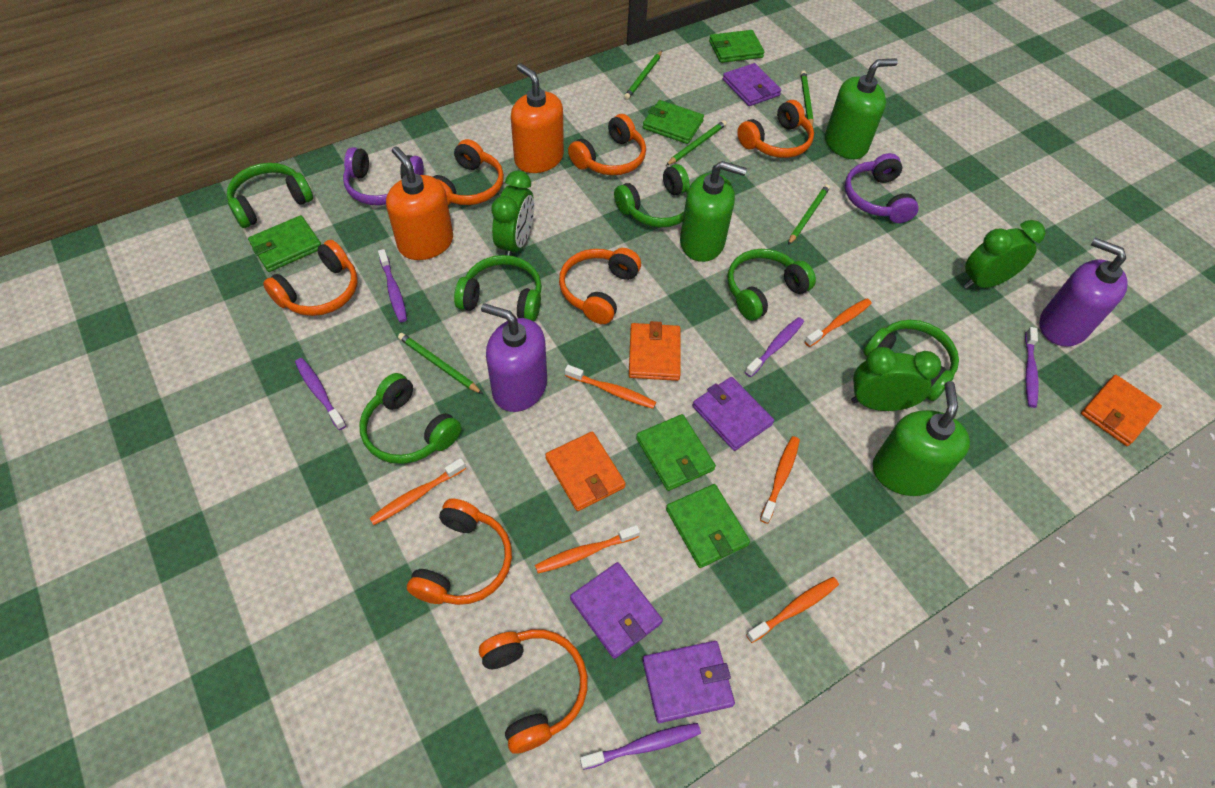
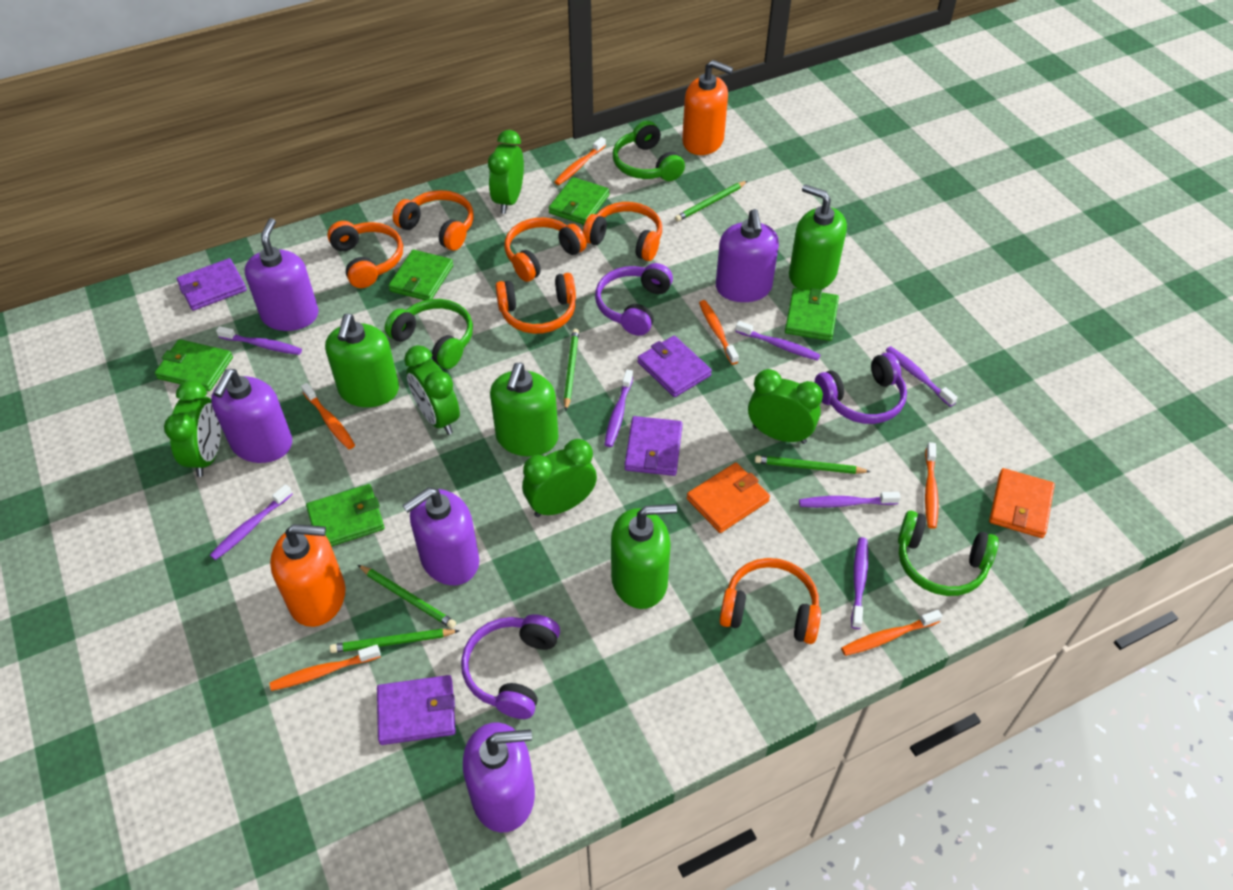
green clock: [491,170,534,256] [851,347,941,411] [964,220,1045,289] = 3 -> [164,380,221,477] [404,345,460,435] [488,130,524,214] [522,439,597,517] [748,369,823,444] = 5
green headphones: [227,163,313,228] [359,373,461,464] [454,255,542,322] [614,164,690,228] [728,249,816,321] [863,320,959,401] = 6 -> [385,299,473,369] [613,121,685,181] [898,511,999,596] = 3
green soap dispenser: [680,161,747,262] [825,58,898,159] [872,381,970,496] = 3 -> [325,314,399,407] [490,363,558,456] [611,504,677,609] [789,184,847,290] = 4
orange headphones: [263,240,357,316] [407,499,512,605] [433,139,504,205] [479,629,588,754] [559,248,641,324] [568,114,646,175] [737,100,814,158] = 7 -> [327,221,403,288] [393,190,474,251] [496,273,576,334] [505,218,587,282] [583,202,662,261] [719,558,821,644] = 6
orange wallet: [545,432,626,511] [629,321,681,381] [1081,375,1162,446] = 3 -> [687,463,770,533] [989,468,1055,538] = 2
purple headphones: [343,147,424,205] [845,153,919,223] = 2 -> [461,614,560,719] [595,263,673,336] [815,352,907,424] = 3
purple soap dispenser: [481,303,547,412] [1039,238,1128,347] = 2 -> [211,369,292,463] [245,218,319,331] [402,488,479,585] [463,722,535,832] [716,209,779,302] = 5
purple toothbrush: [295,358,346,430] [378,249,407,322] [580,723,701,770] [745,317,804,377] [1025,327,1039,408] = 5 -> [210,484,292,560] [216,326,302,355] [604,370,633,447] [735,321,820,361] [799,492,901,508] [851,537,868,629] [886,346,958,407] = 7

